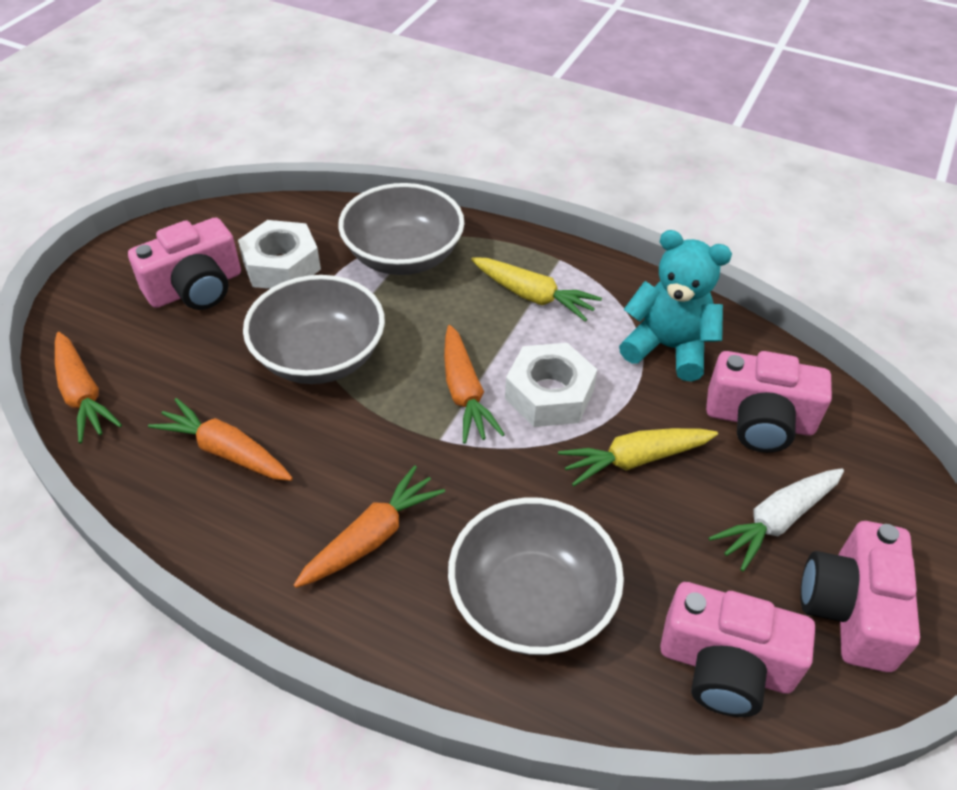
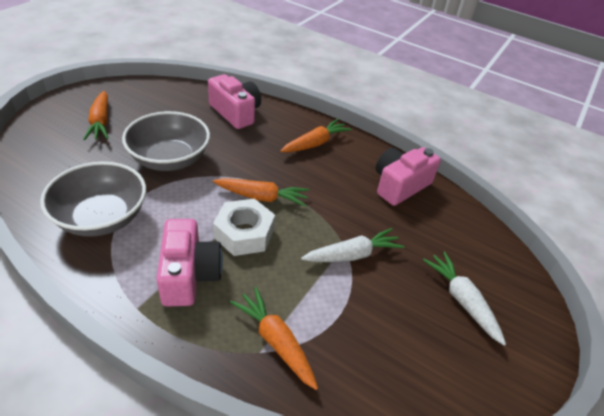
grey bowl: [243,275,385,384] [338,183,464,275] [448,497,624,655] = 3 -> [40,162,146,237] [122,111,210,171] = 2
pink camera: [128,217,241,310] [660,582,815,717] [706,351,832,453] [800,521,920,672] = 4 -> [156,219,223,307] [208,74,261,129] [376,147,441,206] = 3
turquoise teddy bear: [619,230,732,382] = 1 -> none = 0
white carrot: [708,468,844,572] = 1 -> [301,228,404,262] [423,252,506,346] = 2
white nut: [238,220,321,289] [505,343,597,427] = 2 -> [213,199,275,256] = 1
yellow carrot: [471,257,602,322] [558,428,718,487] = 2 -> none = 0

